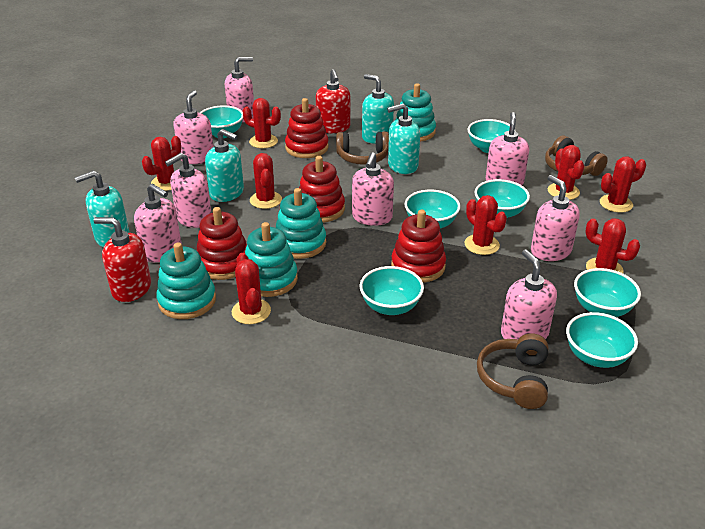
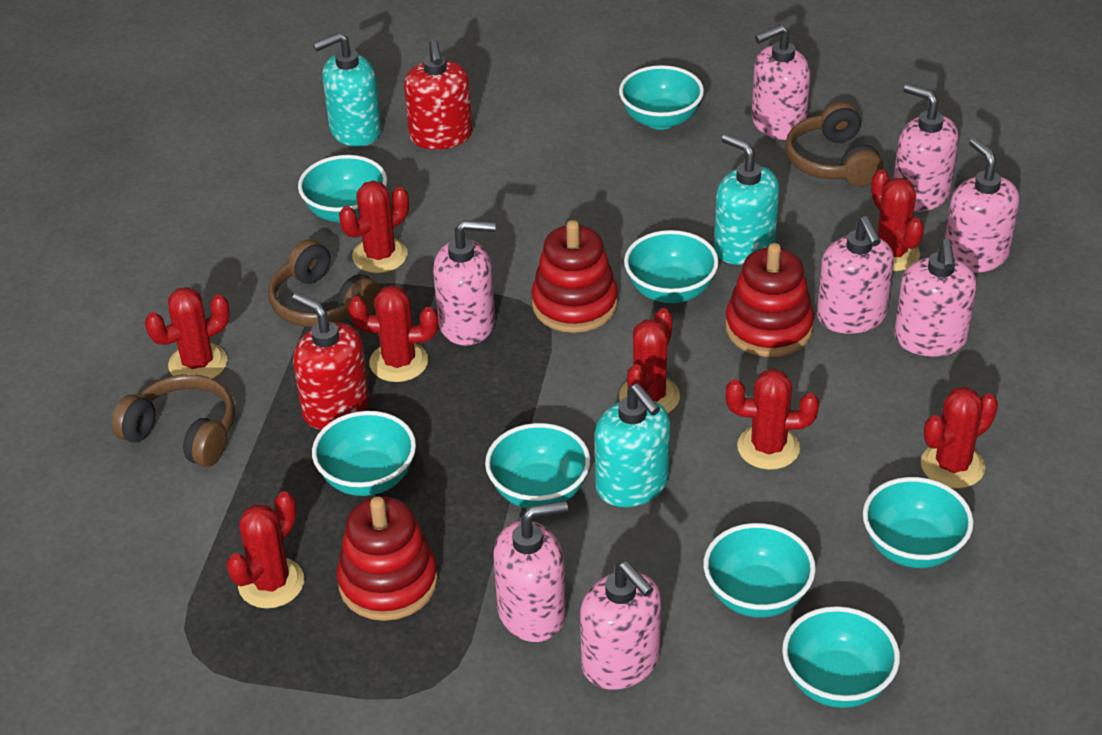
red stacking toy: [197,207,247,280] [285,98,329,158] [299,156,345,223] [391,210,446,283] = 4 -> [337,496,438,621] [531,220,618,333] [725,243,814,357] = 3
turquoise bowl: [200,105,243,138] [360,266,424,315] [404,190,461,228] [467,119,516,153] [474,179,530,218] [566,312,638,368] [574,268,641,317] = 7 -> [298,155,387,223] [312,411,416,496] [485,423,590,509] [619,65,704,130] [624,230,719,303] [704,523,816,618] [782,606,900,708] [863,477,974,568] = 8
turquoise soap dispenser: [75,170,130,247] [205,129,244,202] [362,74,394,144] [387,104,420,174] = 4 -> [313,32,382,147] [595,384,670,507] [714,134,779,265] = 3
turquoise stacking toy: [156,242,216,319] [245,222,298,297] [276,188,326,259] [395,83,436,141] = 4 -> none = 0

